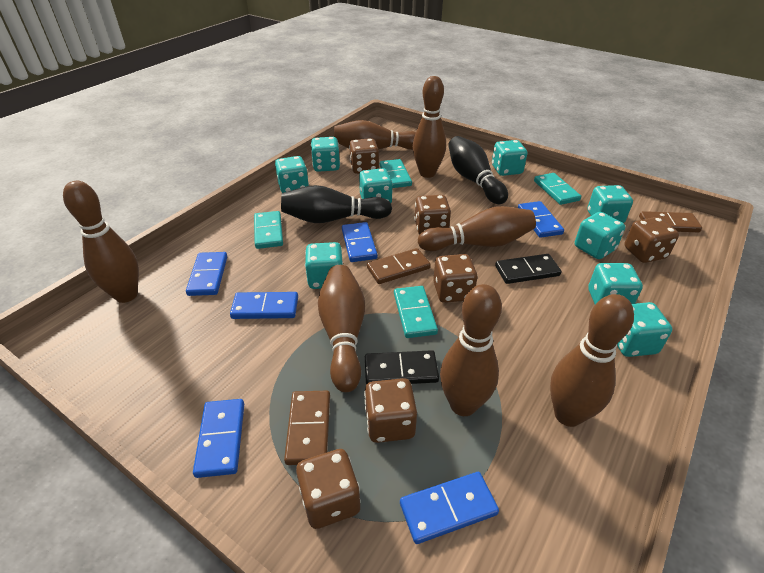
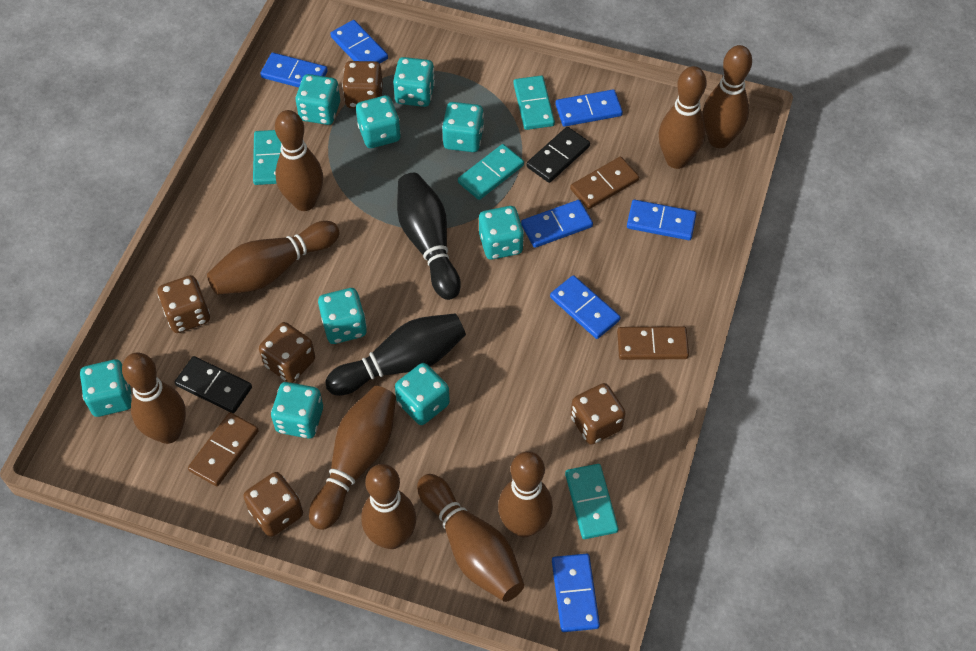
blue domino: [186,252,227,296] [193,399,244,478] [230,292,298,319] [342,222,378,262] [400,472,499,544] [518,201,564,238] = 6 -> [260,52,328,88] [330,20,388,63] [521,200,593,248] [550,275,621,339] [552,554,600,632] [555,89,623,127] [627,200,696,240] = 7
brown bowling pin: [63,181,139,303] [318,265,365,392] [334,120,416,150] [413,76,446,178] [418,206,536,251] [440,284,502,416] [550,294,634,427] = 7 -> [122,353,186,444] [207,221,340,295] [275,110,323,211] [309,386,396,530] [361,464,416,549] [417,474,524,602] [498,451,553,537] [659,66,707,169] [702,45,752,148] = 9
brown dice: [296,449,361,529] [349,138,379,174] [364,378,417,443] [414,195,451,235] [433,254,478,303] [624,217,679,263] = 6 -> [158,275,210,333] [243,472,303,537] [259,322,315,383] [342,61,383,108] [570,383,626,445] = 5

